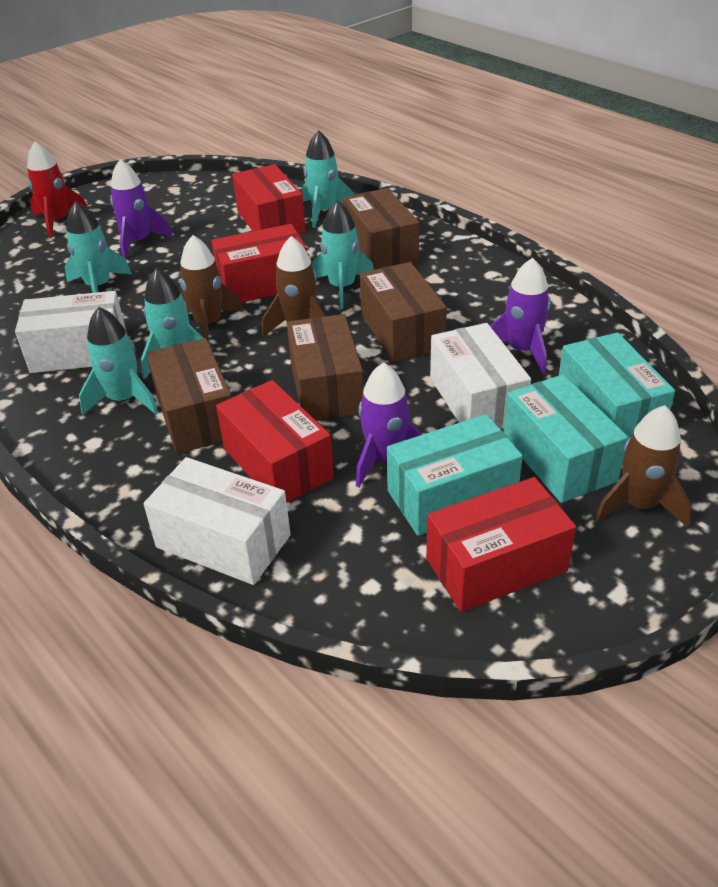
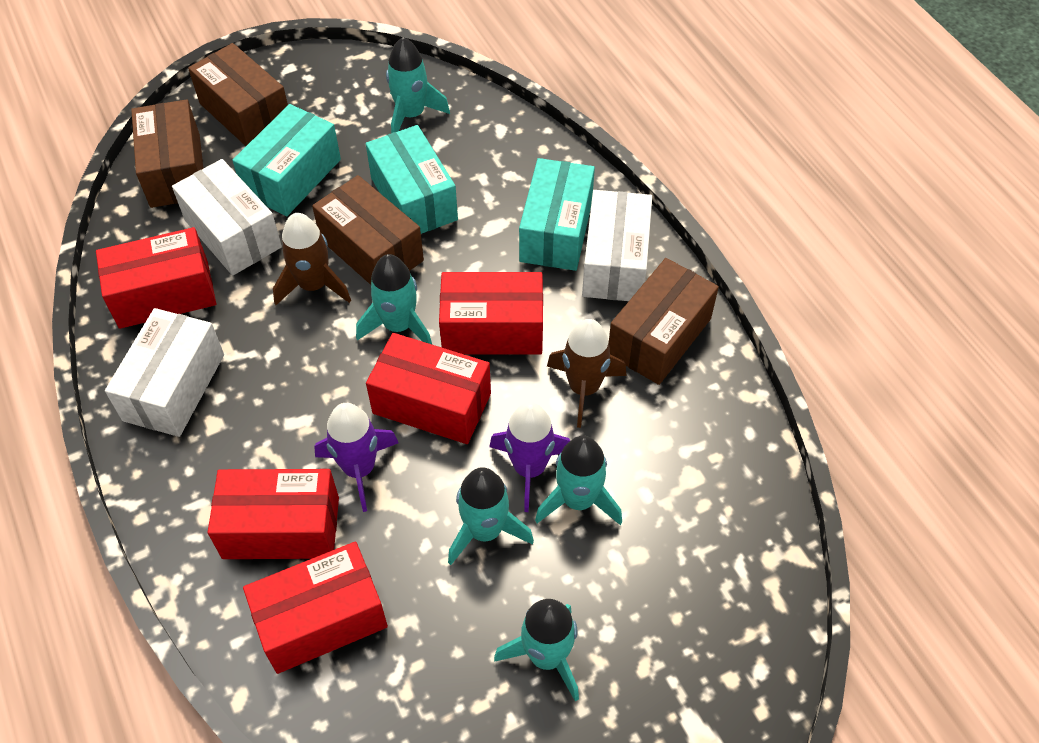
brown rocket: [180,235,244,343] [262,236,325,336] [595,405,692,528] = 3 -> [273,213,351,305] [547,319,627,428] = 2
purple rocket: [110,159,173,259] [356,362,423,488] [490,258,551,374] = 3 -> [314,403,399,512] [489,402,570,512] = 2
red box: [212,224,307,303] [216,380,334,503] [232,164,306,234] [426,477,576,612] = 4 -> [96,227,217,329] [208,469,339,559] [243,541,388,674] [366,333,491,444] [439,272,543,354] = 5
red rocket: [27,141,89,238] = 1 -> none = 0

